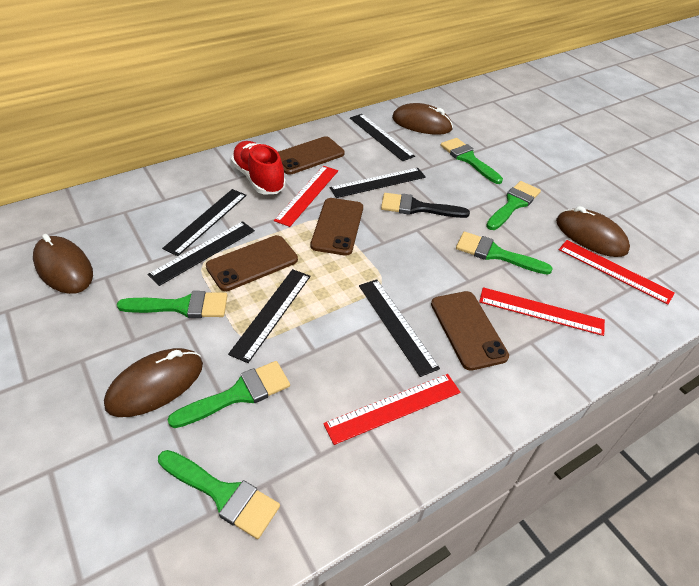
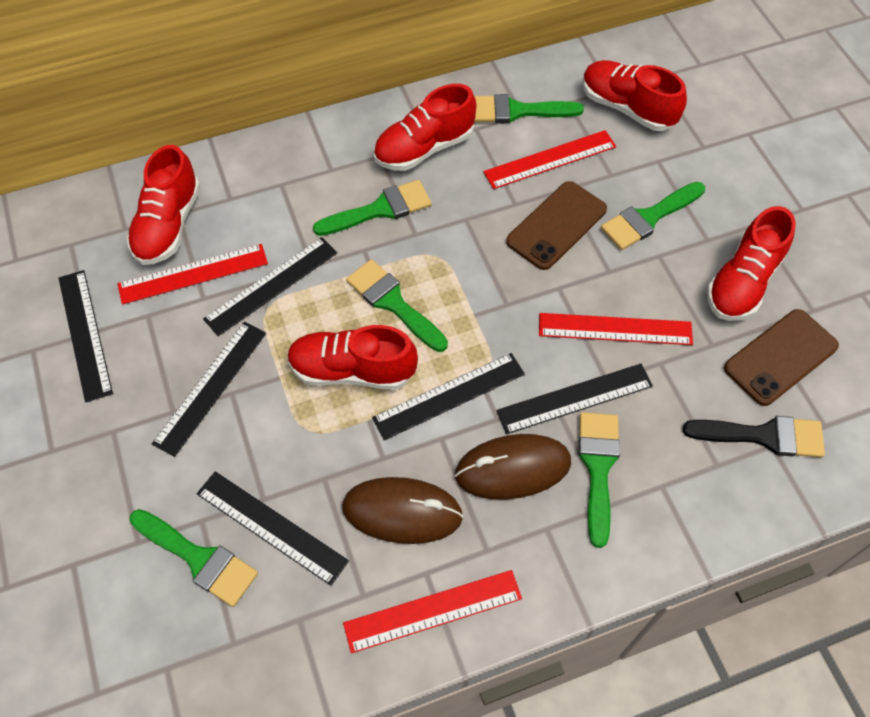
brown mouse: [33,234,93,294] [104,348,203,417] [392,103,453,135] [556,206,630,257] = 4 -> [342,477,463,544] [455,434,571,500] = 2
brown phone: [206,235,298,291] [278,136,345,175] [311,198,363,255] [431,291,509,371] = 4 -> [506,181,607,270] [724,309,839,406] = 2
red shoe: [231,141,286,194] = 1 -> [127,145,200,265] [287,325,418,390] [373,84,476,171] [582,60,687,131] [707,206,796,321] = 5

